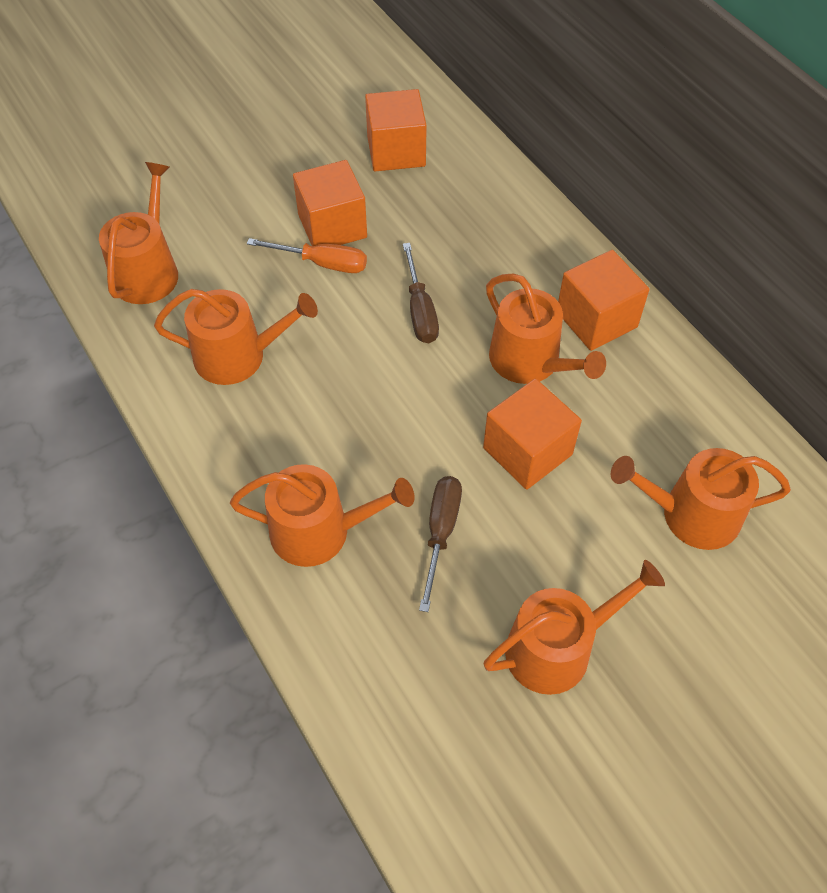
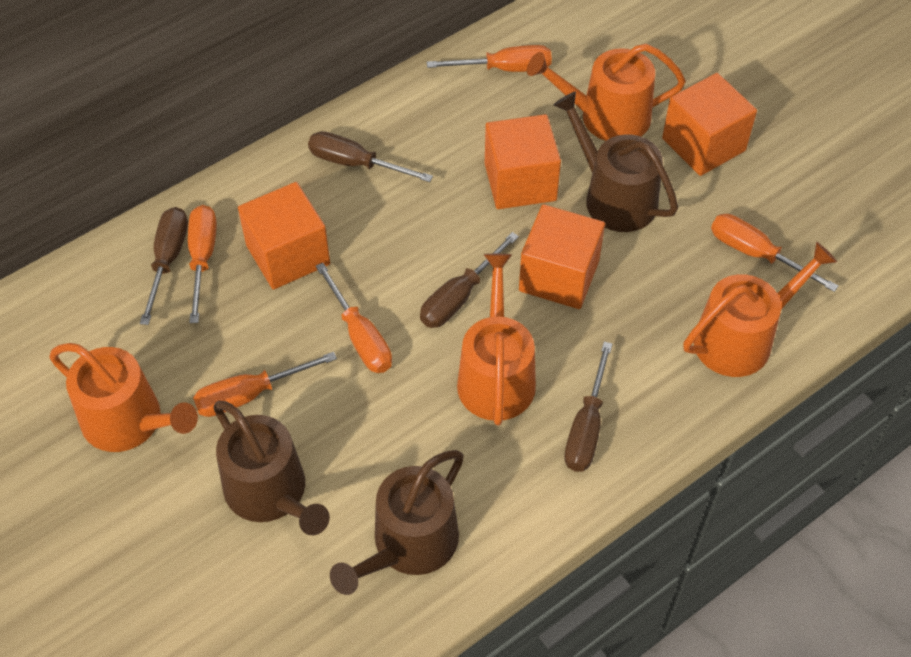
brown screwdriver: [403,243,439,343] [419,476,462,612] = 2 -> [140,207,188,325] [308,131,433,182] [420,232,519,328] [564,342,612,472] = 4
brown watering can: none = 0 -> [213,401,330,535] [330,450,464,595] [553,91,678,232] = 3
orange screwdriver: [247,238,367,273] = 1 -> [188,205,216,323] [193,352,337,417] [316,263,392,373] [427,45,552,72] [711,214,838,292] = 5
orange watering can: [99,162,178,304] [154,289,318,385] [230,464,414,567] [484,560,665,695] [486,274,606,384] [611,448,791,550] = 6 -> [49,343,198,452] [457,254,536,425] [527,44,686,141] [684,242,837,377] = 4

